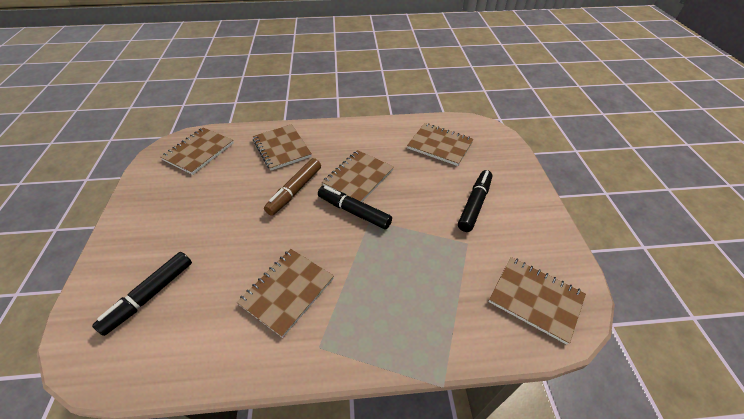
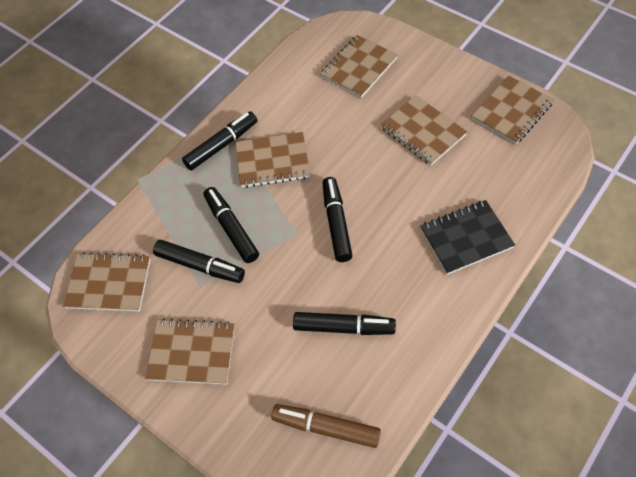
black marker: [92,252,192,336] [318,186,392,229] [458,170,492,232] = 3 -> [153,240,245,283] [182,111,257,170] [204,187,259,263] [293,312,396,335] [322,177,353,262] = 5
black notebook: none = 0 -> [420,200,515,275] = 1

